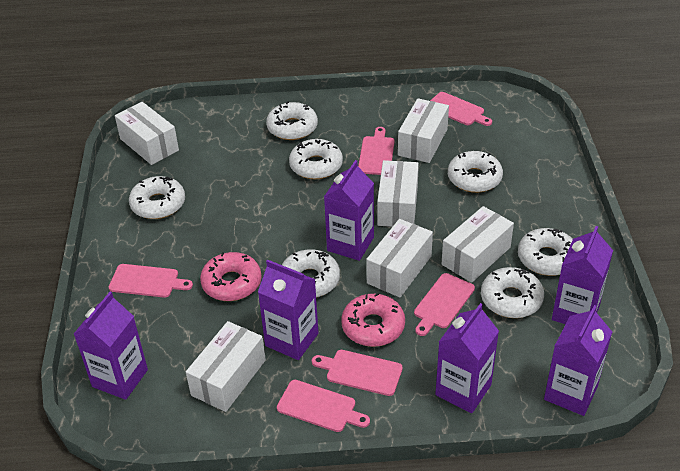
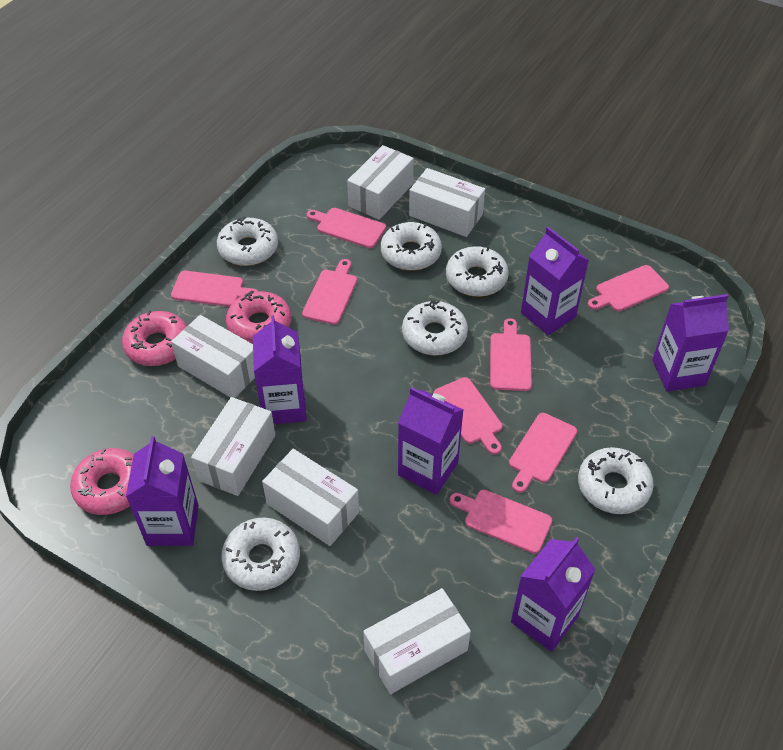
pink cutting board: [109,264,193,298] [277,380,370,432] [312,350,403,396] [358,127,395,175] [414,273,475,336] [430,92,492,126] = 6 -> [171,271,258,307] [302,259,357,325] [307,208,386,248] [434,377,502,455] [450,490,552,554] [490,318,532,391] [509,413,577,493] [588,265,669,311] = 8
pink donut: [200,252,262,301] [341,293,405,347] = 2 -> [70,448,134,515] [122,311,187,366] [226,291,291,344] = 3
white donut: [129,176,185,219] [266,101,318,140] [282,249,340,298] [289,139,343,179] [448,151,503,193] [481,267,544,318] [518,228,573,276] = 7 -> [217,217,278,266] [221,517,300,591] [381,222,442,271] [402,301,468,356] [446,246,509,297] [578,447,654,514] = 6

